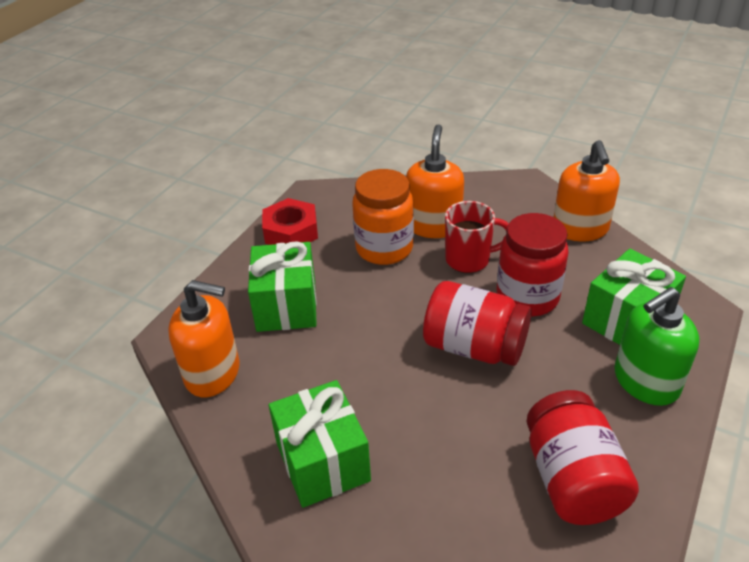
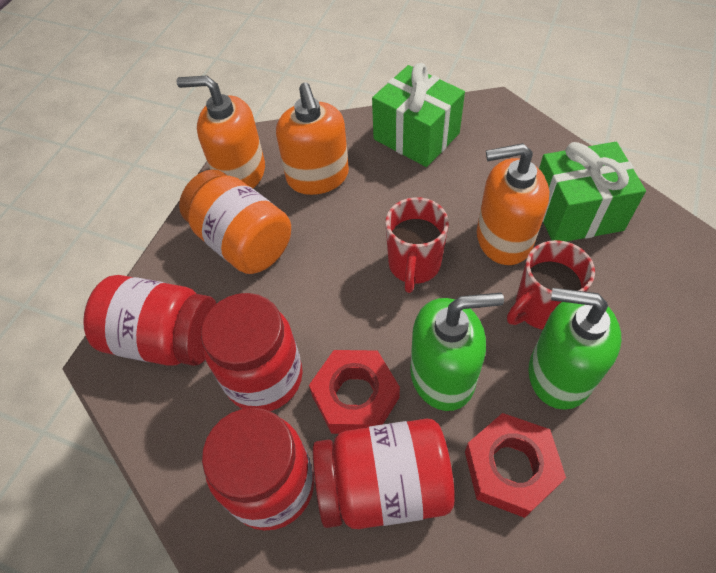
green gift: [248,241,317,332] [269,380,371,508] [582,249,686,345] = 3 -> [372,63,465,167] [539,142,646,242] = 2
green soap dispenser: [614,287,699,406] = 1 -> [410,293,504,411] [528,288,621,410] = 2
red jar: [423,281,532,366] [497,213,569,316] [527,390,639,525] = 3 -> [83,275,217,366] [201,293,303,411] [202,408,314,531] [313,418,455,529] = 4
red mug: [445,201,509,273] = 1 -> [386,197,449,293] [507,240,595,329] = 2
red nut: [262,198,318,245] = 1 -> [309,350,400,434] [465,413,566,518] = 2

